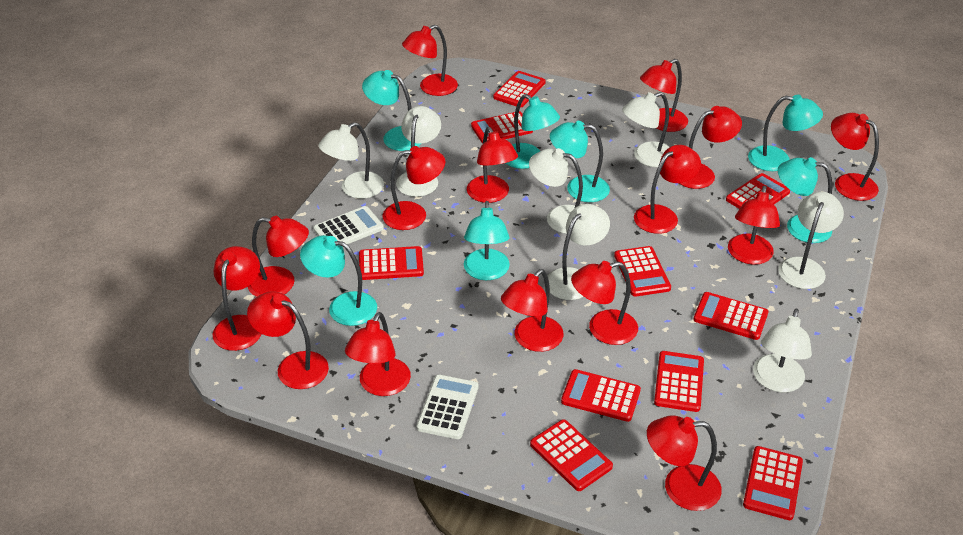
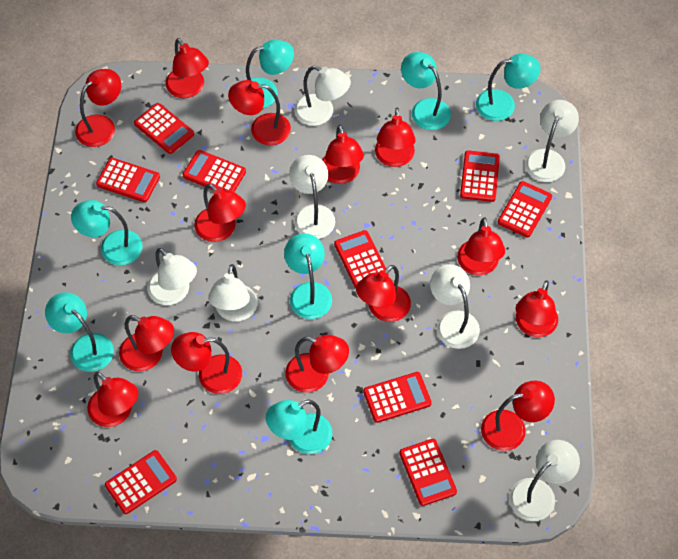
red calculator: [359,246,424,280] [471,111,533,143] [493,71,546,108] [530,419,613,491] [561,369,641,422] [614,246,671,297] [654,351,704,412] [694,292,768,340] [726,173,790,209] [743,446,803,520] = 10 -> [96,158,160,202] [105,450,177,514] [134,103,194,154] [183,150,246,192] [334,230,386,288] [363,372,432,423] [399,439,457,506] [460,150,500,202] [498,181,552,238] = 9
red lamp: [213,246,261,351] [247,291,329,389] [248,216,309,297] [345,312,411,396] [383,146,445,230] [402,25,458,96] [467,127,518,203] [501,269,563,352] [571,261,638,345] [634,145,701,234] [640,59,688,132] [647,415,722,511] [679,106,742,189] [728,186,780,265] [831,113,879,201] = 15 -> [75,69,121,147] [87,372,138,427] [119,315,174,371] [165,38,209,98] [171,332,242,394] [194,184,246,242] [228,80,291,145] [285,335,349,393] [322,125,364,184] [356,265,411,322] [375,108,416,167] [457,217,505,275] [481,381,555,451] [516,280,558,337] = 14
white calculator: [314,206,384,244] [417,375,478,439] = 2 -> none = 0

